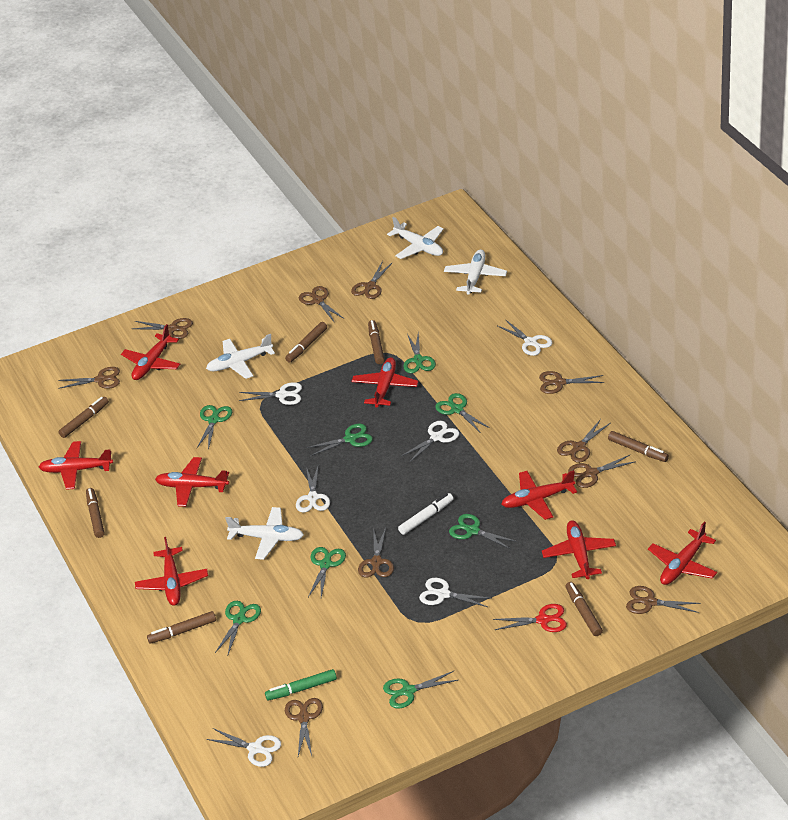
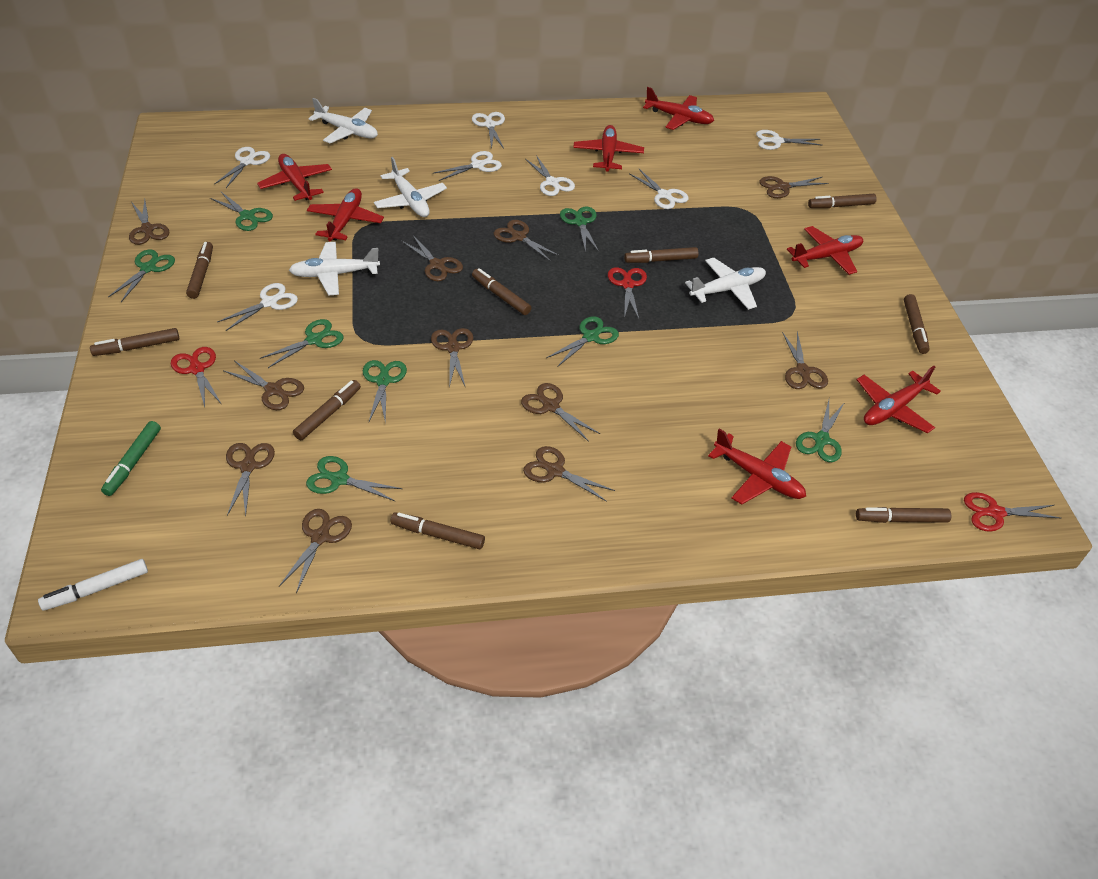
brown marker: [58,397,109,438] [86,488,104,538] [147,611,216,644] [285,322,327,363] [368,320,385,364] [565,582,603,636] [608,431,669,462] = 7 -> [90,328,179,356] [186,242,213,299] [293,380,361,440] [391,512,485,549] [472,268,531,315] [624,247,699,263] [808,194,877,208] [856,507,951,523] [904,294,930,354] = 9
brown scissors: [58,367,120,389] [132,318,193,339] [285,698,323,756] [299,286,344,322] [351,261,393,299] [358,528,394,577] [539,371,604,394] [557,419,610,463] [568,455,636,488] [626,586,701,614] = 10 -> [129,199,169,245] [223,361,304,410] [226,443,275,517] [279,509,352,593] [401,236,463,281] [431,328,473,388] [494,220,561,262] [521,383,600,442] [523,446,615,502] [759,176,829,198] [782,332,828,389] = 11
red plane: [39,441,113,490] [121,324,181,380] [135,537,208,606] [155,457,229,507] [352,357,418,408] [501,470,577,520] [542,520,616,579] [648,522,717,585] = 8 -> [257,154,332,201] [307,188,384,241] [573,125,644,171] [643,87,714,130] [708,428,806,504] [787,226,863,275] [857,366,941,433] = 7
red scissors: [493,604,567,632] = 1 -> [171,347,221,407] [608,267,647,319] [964,492,1060,532] = 3
white scissors: [206,728,281,767] [239,382,302,405] [296,467,330,513] [400,421,459,463] [419,578,492,607] [498,319,552,356] = 6 -> [214,147,270,188] [217,283,298,331] [434,151,502,181] [472,112,505,149] [525,155,575,196] [629,169,689,209] [756,130,823,150] = 7

